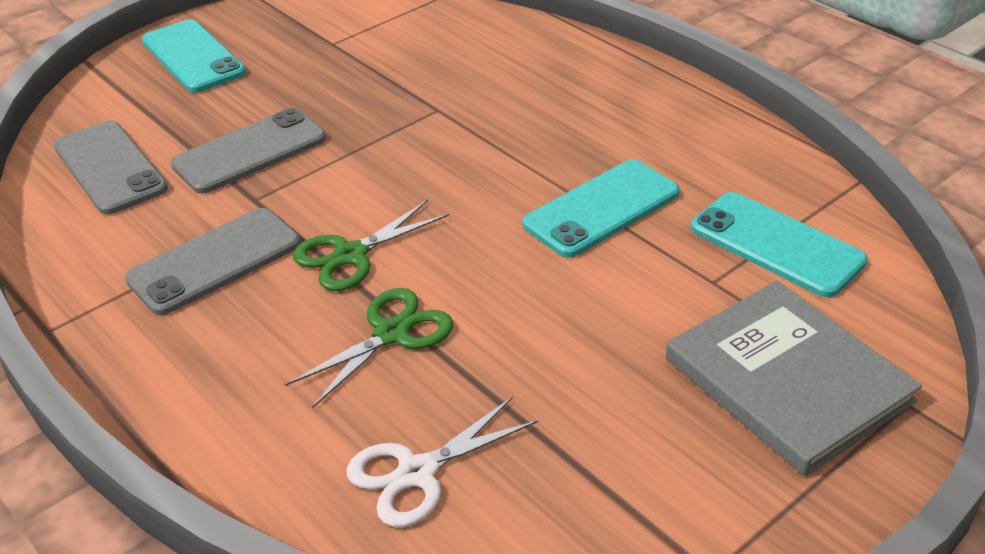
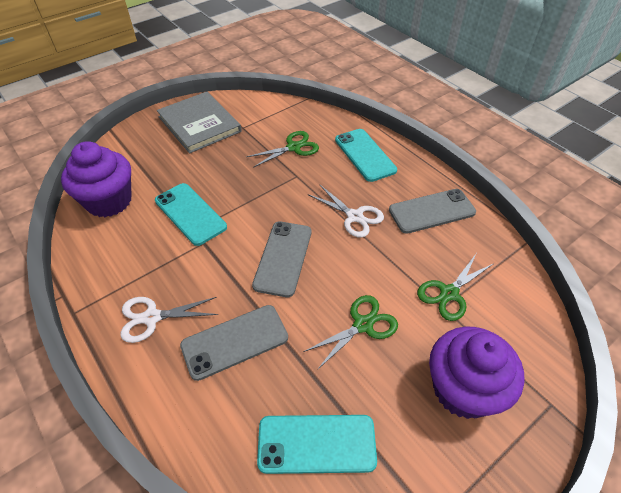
green scissors: [285,288,454,408] [293,200,449,291] = 2 -> [246,131,319,168] [303,295,398,370] [417,254,493,321] = 3
purple cupcake: none = 0 -> [61,141,132,217] [429,327,524,419] = 2
white scissors: [346,396,539,527] = 1 -> [120,297,218,343] [308,185,384,238] = 2

